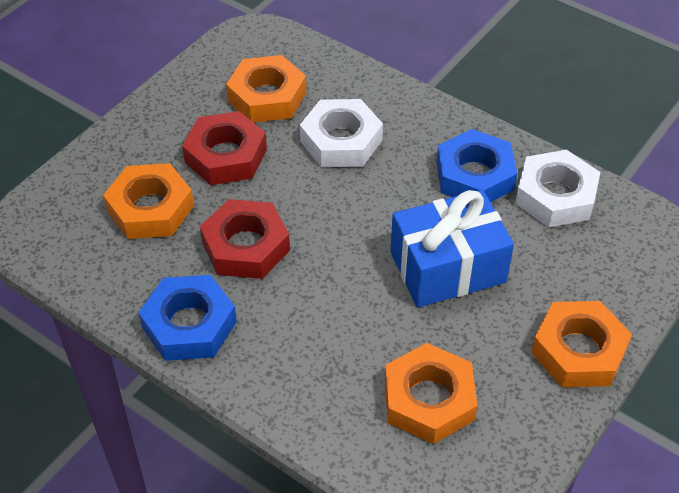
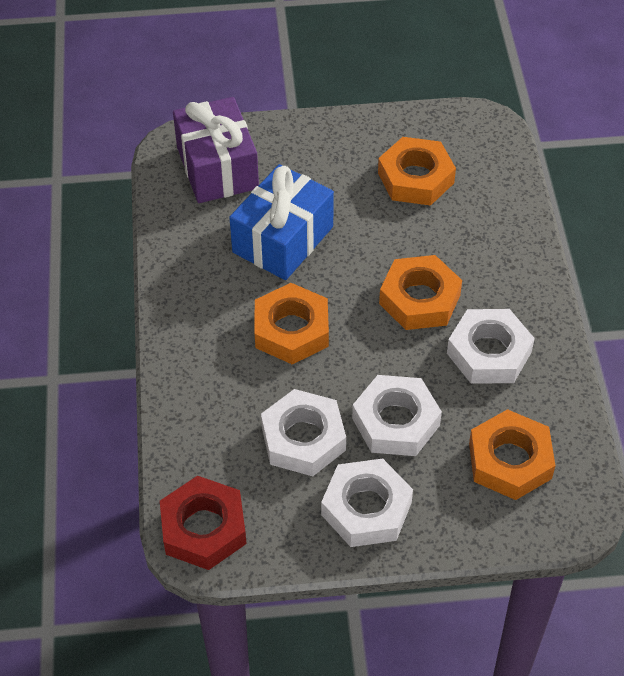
blue nut: [138,275,237,361] [436,129,518,202] = 2 -> none = 0
purple gift: none = 0 -> [173,97,259,203] = 1
red nut: [182,111,267,185] [200,199,290,279] = 2 -> [160,476,247,570] = 1
white nut: [300,99,383,167] [515,150,600,228] = 2 -> [261,389,346,476] [321,458,413,547] [352,375,442,456] [447,309,535,384] = 4

